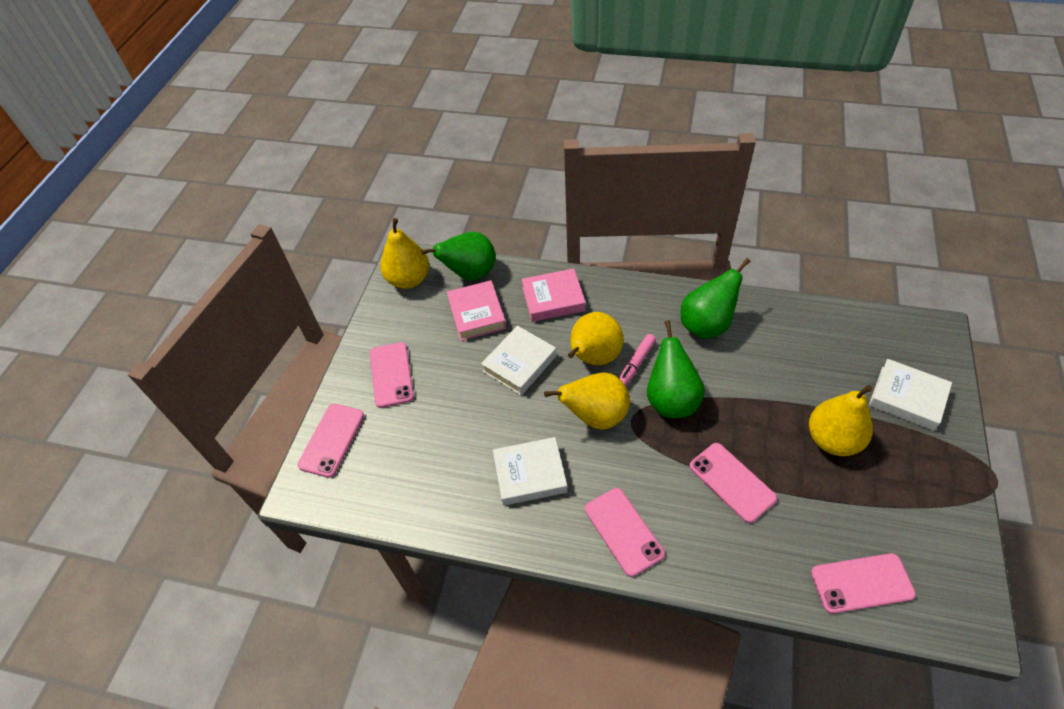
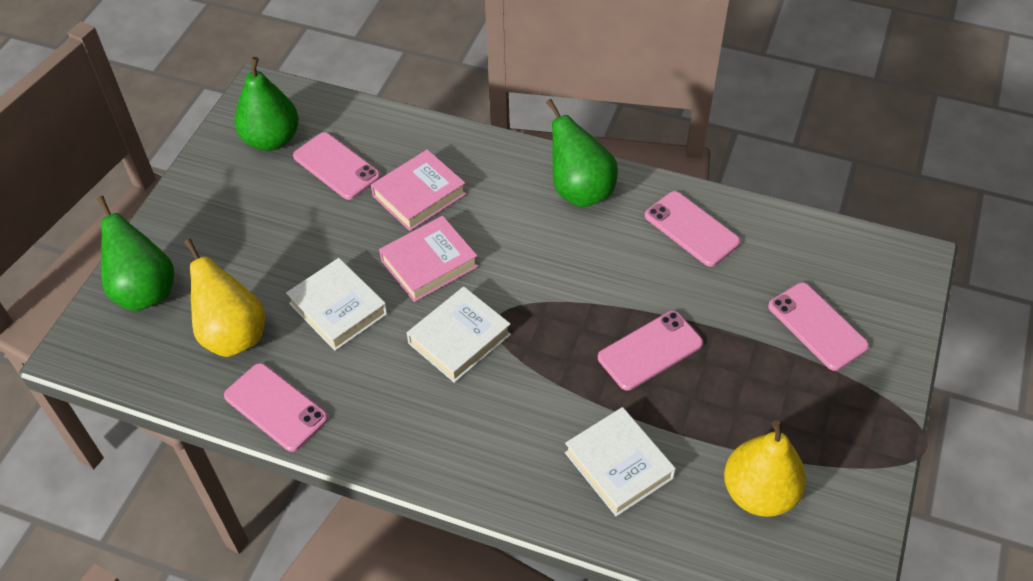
pink marker: [619,334,656,386] = 1 -> none = 0
yellow pear: [380,218,429,289] [544,372,630,430] [568,312,623,365] [809,385,873,456] = 4 -> [184,239,265,357] [724,420,806,517] = 2

